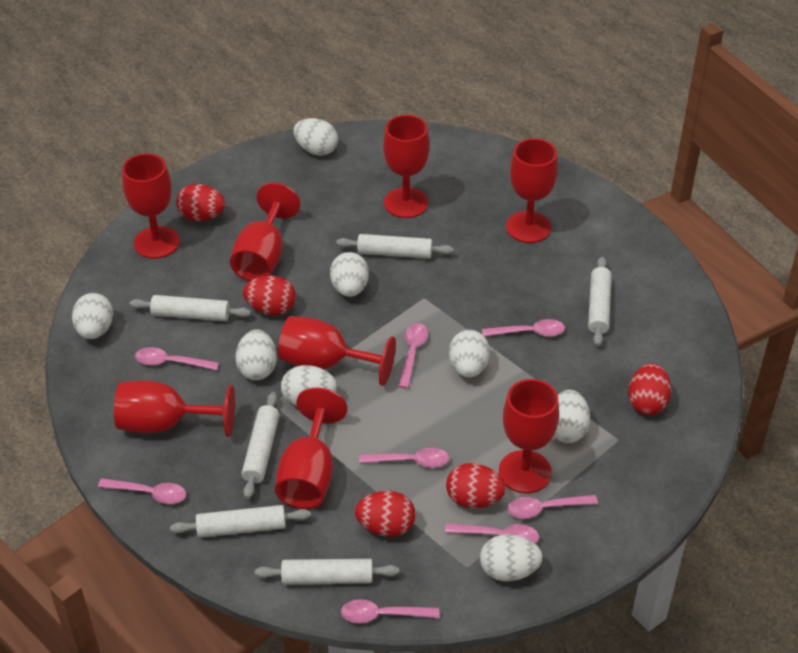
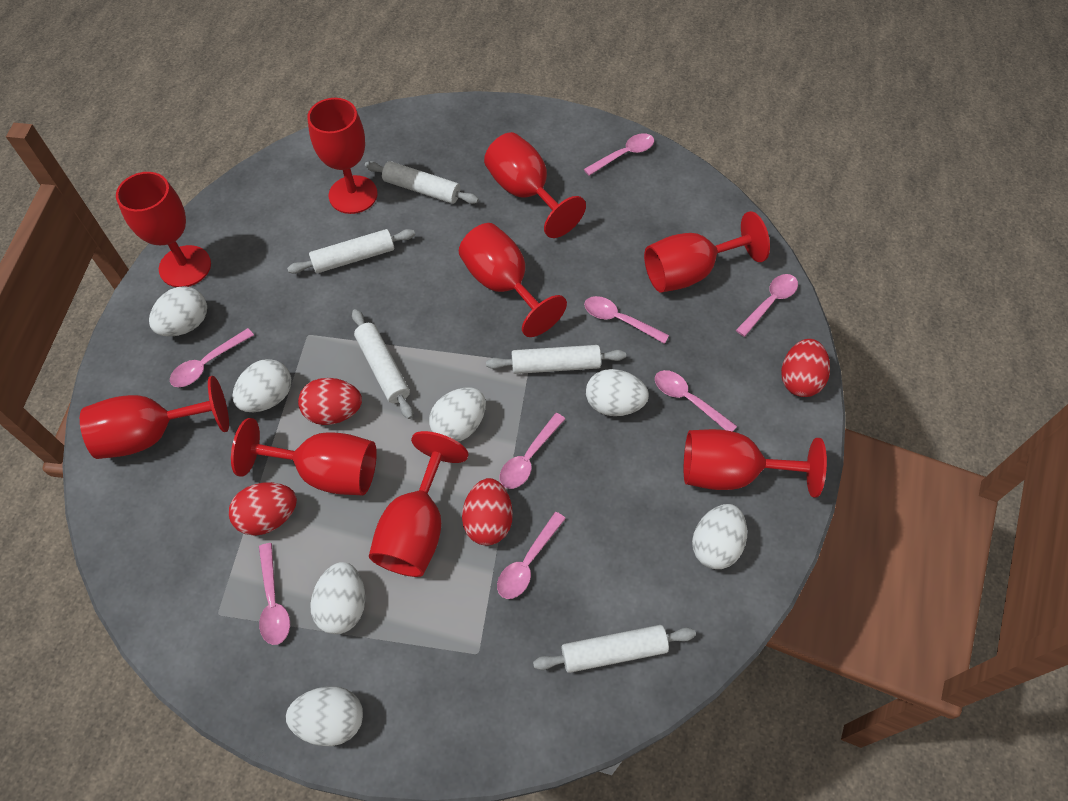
red egg: [176,184,225,221] [243,275,296,315] [355,491,416,537] [446,463,506,508] [628,363,671,415] = 5 -> [229,482,297,536] [298,378,362,425] [462,478,513,545] [781,339,830,397] = 4
red goblet: [114,380,235,437] [122,153,180,259] [230,183,300,281] [275,388,348,509] [278,316,396,386] [383,115,430,218] [499,379,559,493] [506,139,558,243] = 8 -> [80,376,229,459] [116,172,211,287] [231,418,377,495] [307,98,377,214] [369,431,468,577] [459,223,567,337] [484,132,586,238] [644,211,770,293] [684,429,827,498] = 9
white egg: [72,293,113,339] [235,329,277,380] [281,365,337,406] [293,118,338,156] [330,252,369,297] [449,330,490,377] [480,534,543,581] [553,390,590,443] = 8 -> [149,286,207,337] [233,359,291,412] [286,686,363,746] [310,562,365,634] [429,388,486,442] [586,369,649,416] [692,504,747,569] = 7
white rolling pin: [129,295,251,321] [170,505,311,538] [242,392,280,499] [255,559,399,585] [336,234,454,259] [588,257,612,346] = 6 -> [287,229,415,274] [352,309,413,419] [365,161,479,204] [486,345,626,374] [533,625,696,673] = 5

